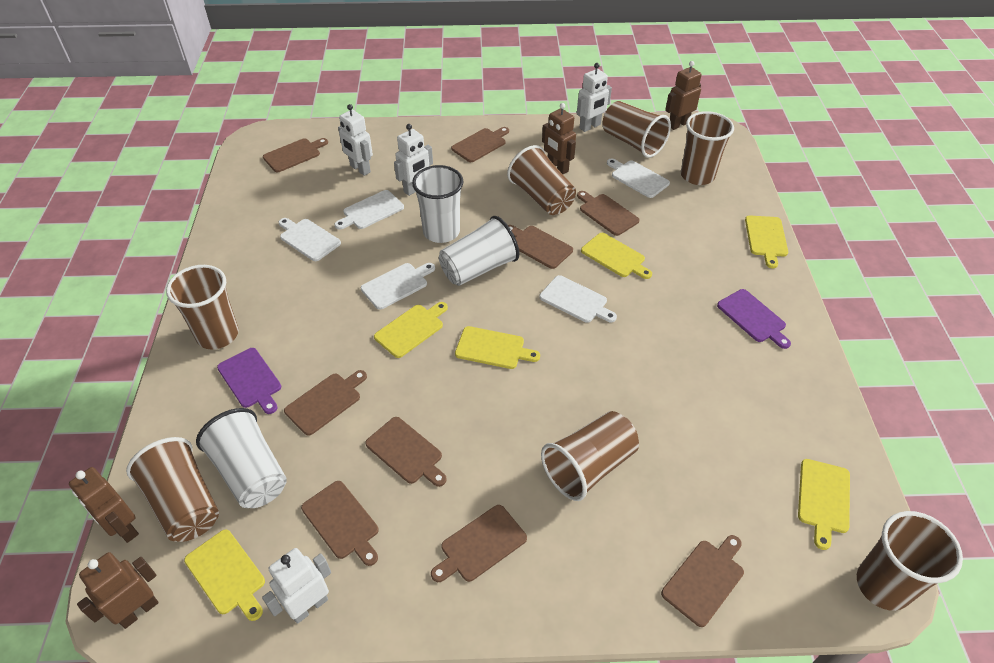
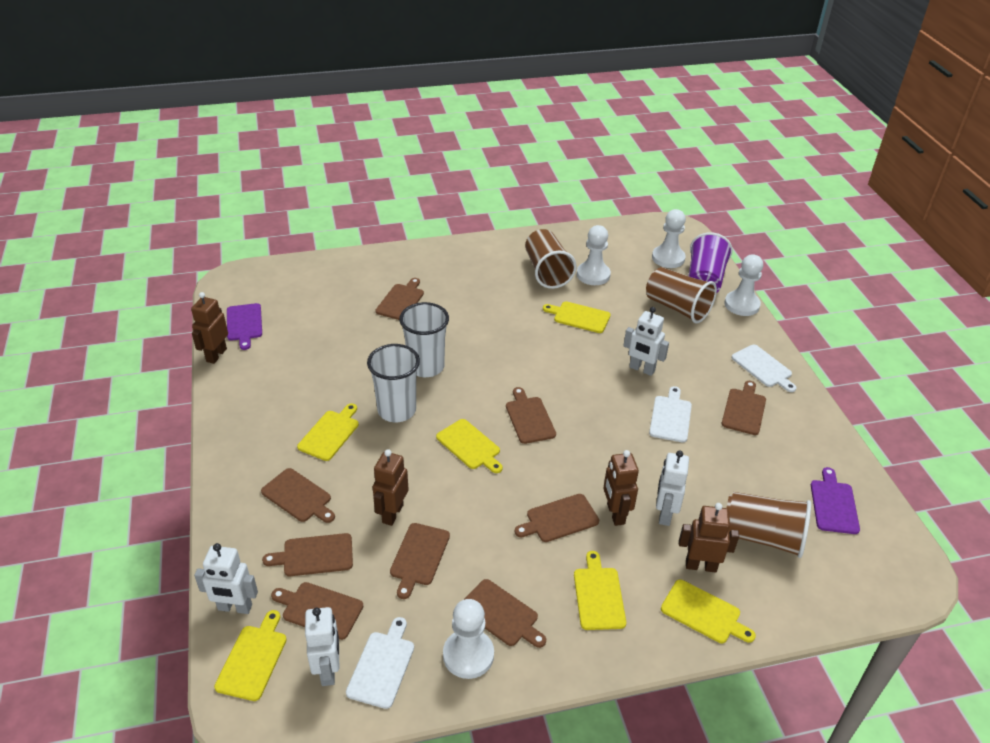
brown cup: [126,437,219,542] [166,265,238,349] [507,145,576,215] [541,411,639,501] [603,101,671,158] [681,111,734,185] [857,511,963,611] = 7 -> [525,229,577,289] [646,267,717,323] [727,492,811,558] = 3
purple cup: none = 0 -> [688,232,733,293] = 1
white cup: [196,408,287,508] [412,165,463,243] [439,216,519,286] = 3 -> [367,344,420,422] [399,302,449,377] = 2
white cutting board: [279,218,341,261] [334,190,404,229] [361,263,435,310] [540,275,617,323] [607,158,670,198] = 5 -> [346,617,414,709] [649,386,692,443] [731,344,797,392] = 3
white pawn: none = 0 -> [443,599,494,679] [577,225,611,285] [652,209,686,268] [724,254,763,316] = 4

